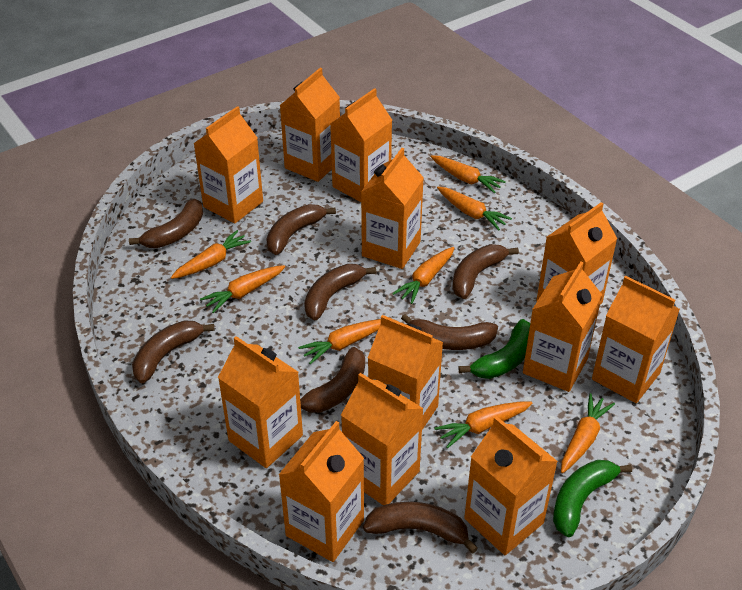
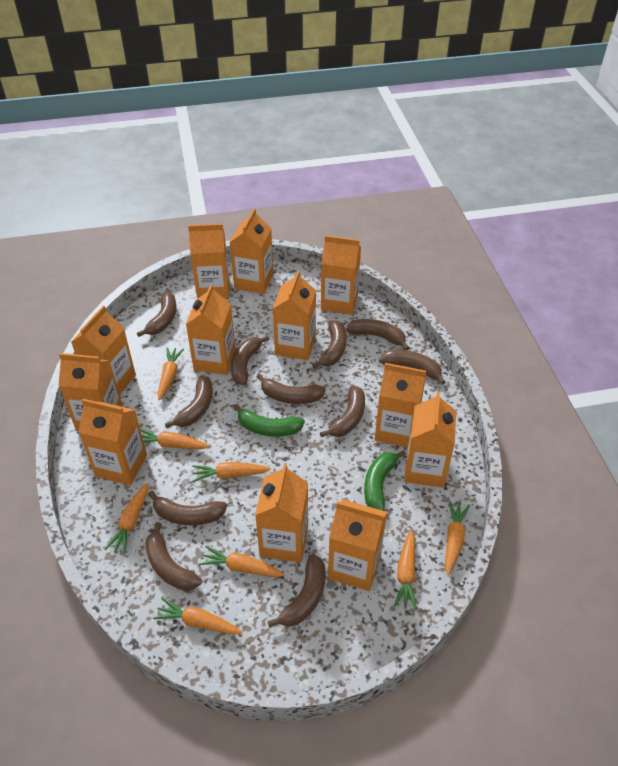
brown banana: [129,199,203,248] [132,320,215,383] [266,204,336,255] [300,347,365,413] [304,264,376,320] [363,502,478,554] [401,314,498,350] [452,244,519,299] = 8 -> [137,292,177,337] [145,522,202,591] [148,491,227,525] [165,376,213,428] [231,335,269,385] [257,374,326,404] [267,554,326,627] [312,320,347,369] [320,385,365,437] [346,319,409,350] [379,350,446,385] = 11

